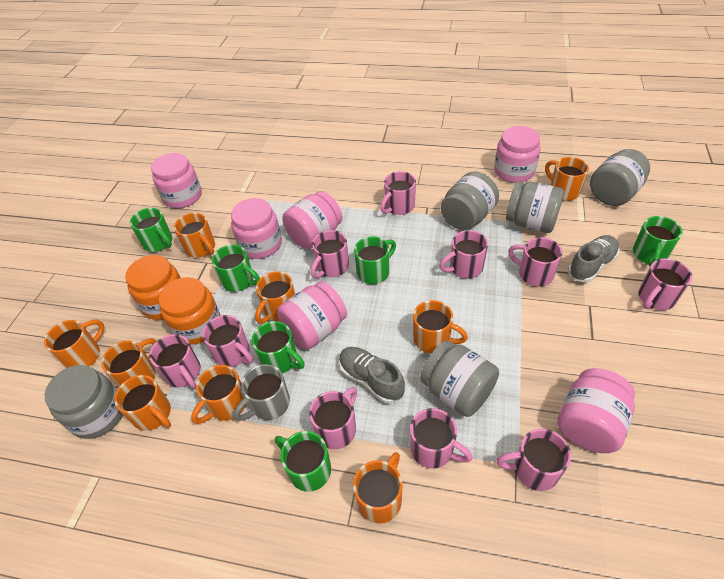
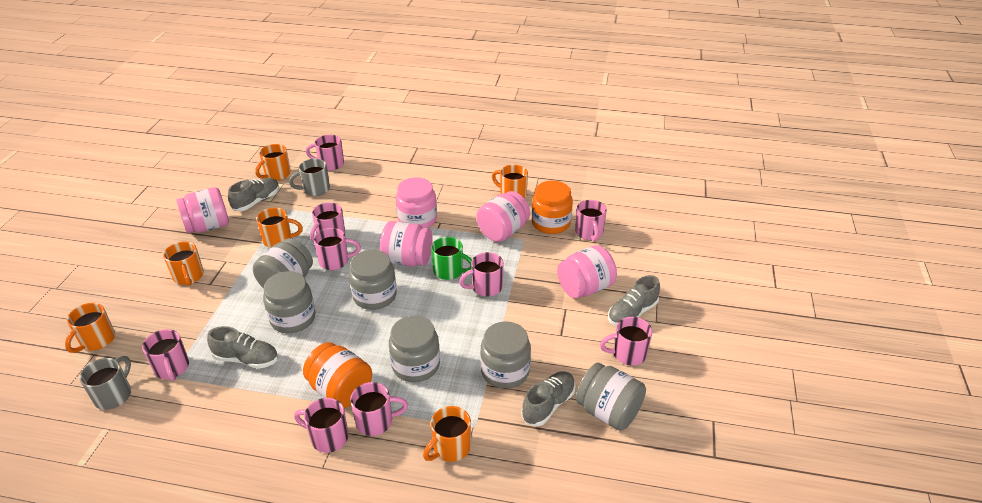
green mug: [130,208,172,252] [212,245,260,292] [252,321,305,373] [275,431,331,492] [354,236,396,284] [633,216,683,267] = 6 -> [431,237,472,280] = 1
grey jar: [45,365,123,439] [420,340,499,417] [441,172,499,230] [506,182,564,233] [590,149,650,206] = 5 -> [253,238,313,288] [263,271,315,333] [349,250,397,310] [389,316,440,382] [480,321,531,389] [576,363,646,431] = 6
grey mug: [234,364,290,421] = 1 -> [79,356,131,410] [289,159,330,196] = 2
grey shoe: [339,347,405,404] [568,235,619,283] = 2 -> [207,326,278,369] [228,178,279,211] [521,371,576,426] [608,275,660,326] = 4
orange mug: [44,319,104,368] [101,338,157,387] [114,375,171,431] [174,213,215,258] [191,365,246,424] [255,271,295,324] [353,452,402,524] [413,300,468,353] [545,157,589,201] = 9 -> [65,303,115,353] [163,242,204,286] [255,144,291,181] [256,208,303,248] [423,406,471,462] [492,165,528,199] = 6
pink jar: [151,153,202,208] [231,198,282,259] [277,281,347,350] [283,191,343,249] [494,126,541,183] [557,368,635,453] = 6 -> [176,187,229,233] [380,221,433,267] [396,177,437,228] [476,191,530,242] [557,245,617,298] = 5
pink mug: [149,334,201,388] [202,315,253,367] [309,387,357,449] [311,230,349,278] [380,171,416,215] [410,408,473,469] [440,230,488,279] [497,429,571,491] [508,237,562,287] [638,258,692,310] = 10 -> [142,329,189,381] [294,398,349,453] [306,135,344,171] [310,202,345,242] [314,228,361,270] [350,382,408,436] [459,252,504,296] [575,200,607,241] [600,317,652,366] = 9

